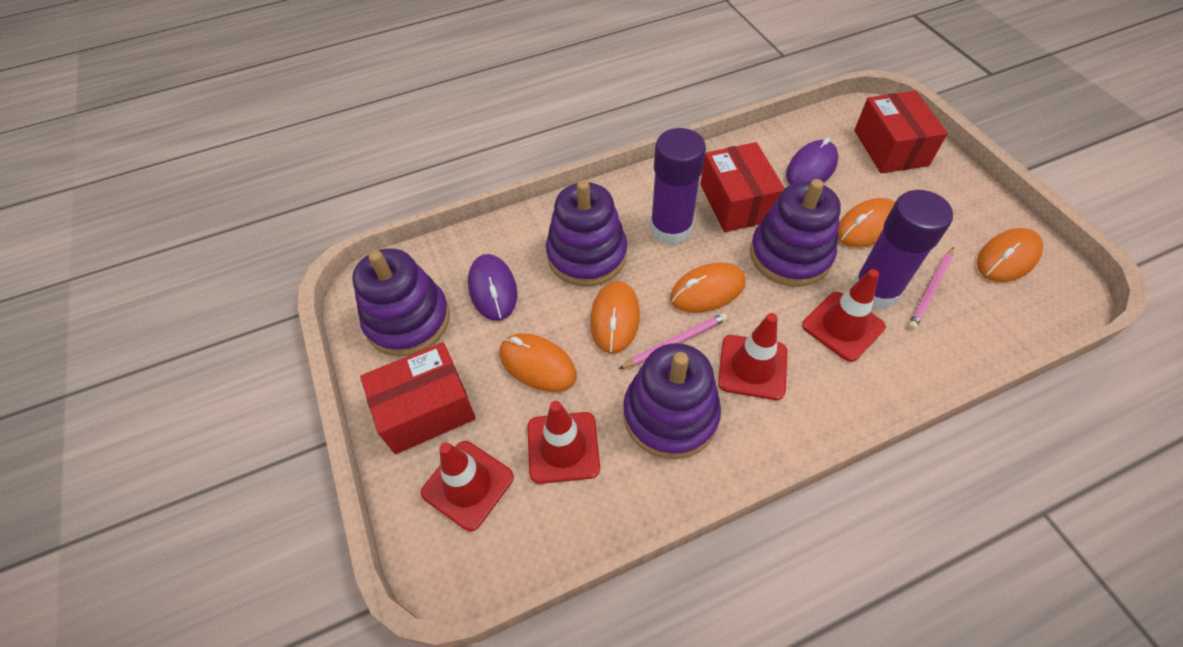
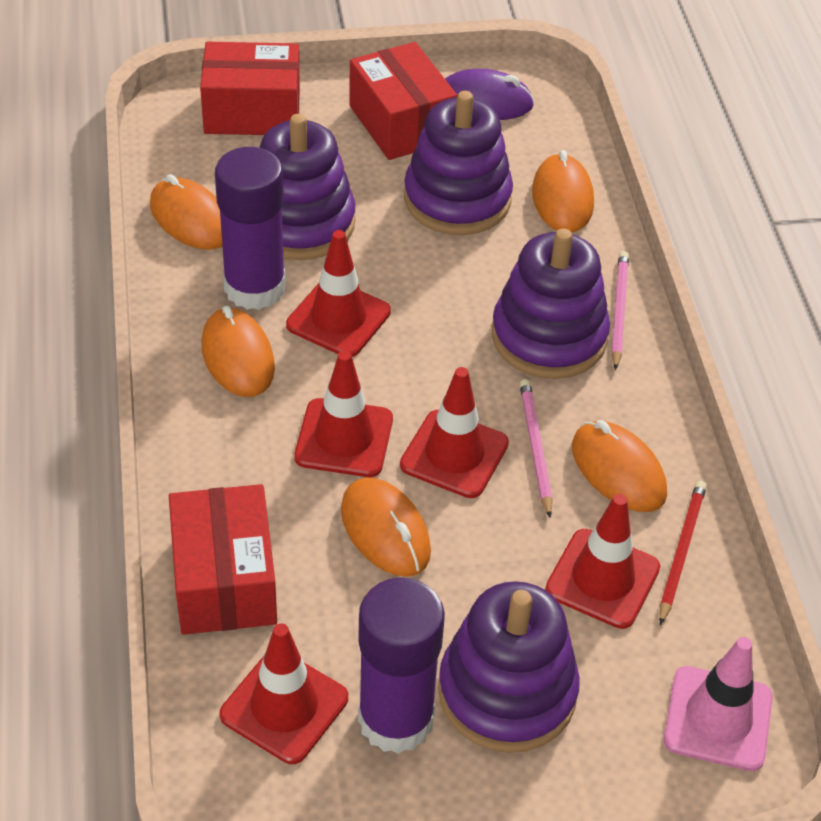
pink traffic cone: none = 0 -> [664,637,773,771] = 1
purple mouse: [468,254,517,321] [786,137,838,185] = 2 -> [445,69,534,120] = 1
red pencil: none = 0 -> [659,481,707,625] = 1
red traffic cone: [421,441,514,531] [527,401,600,484] [718,313,787,400] [802,269,886,362] = 4 -> [219,623,348,764] [286,230,391,357] [294,351,393,477] [400,367,509,498] [545,494,660,629] = 5

